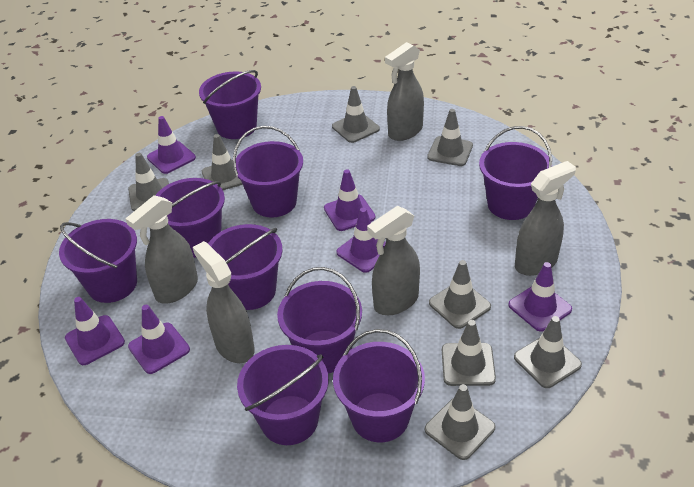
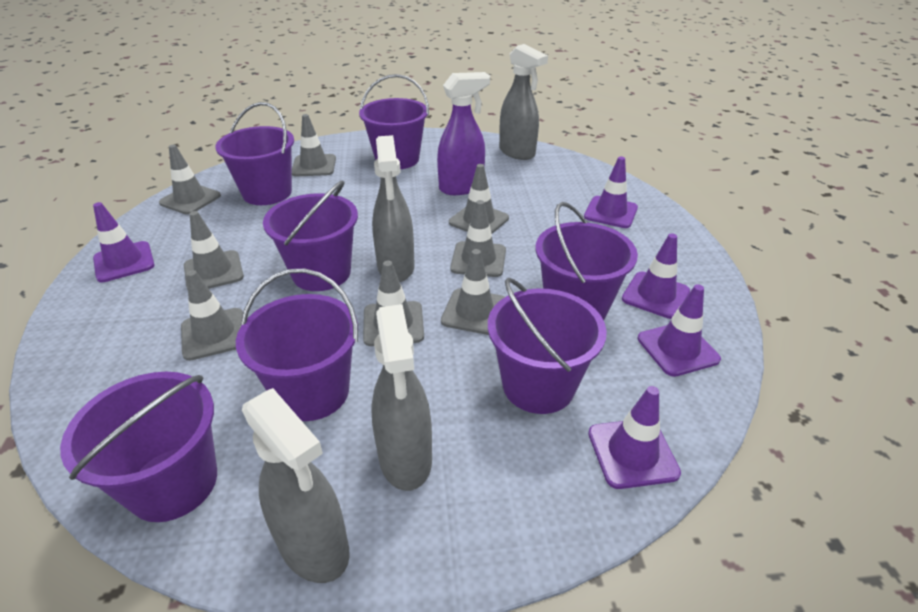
grey spray bottle: [125,195,198,304] [193,241,255,363] [367,206,420,315] [385,42,424,141] [515,161,576,276] = 5 -> [242,388,350,583] [371,304,432,491] [372,135,415,282] [499,44,548,160] = 4
purple bucket: [59,219,137,303] [155,178,225,258] [199,70,261,139] [208,224,283,310] [233,126,303,217] [237,345,329,445] [277,267,362,373] [333,329,425,442] [479,126,552,220] = 9 -> [60,372,217,522] [215,102,294,205] [236,269,358,421] [263,180,358,291] [359,74,429,169] [488,277,607,414] [536,202,638,320] = 7
purple spray bottle: none = 0 -> [437,72,490,195] = 1
purple traffic cone: [65,297,125,365] [128,305,190,374] [147,116,196,174] [324,169,375,231] [336,208,386,273] [508,262,572,332] = 6 -> [93,202,155,282] [584,156,638,228] [588,386,681,489] [622,233,690,319] [638,284,721,377] = 5

